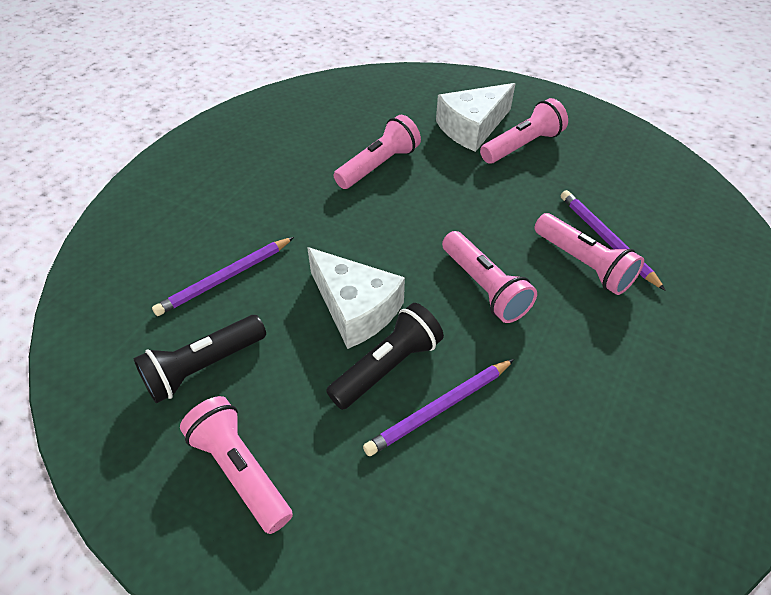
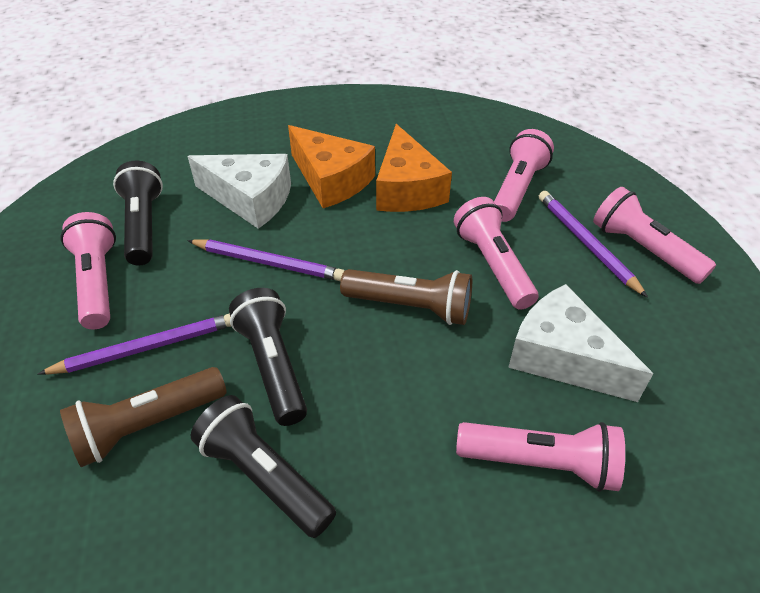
black flashlight: [134,315,266,404] [326,303,444,410] = 2 -> [113,161,163,265] [191,395,336,538] [229,288,307,426] = 3
brown flashlight: none = 0 -> [60,367,227,467] [340,269,472,325] = 2
orange cheese: none = 0 -> [288,125,375,208] [376,124,452,212] = 2

